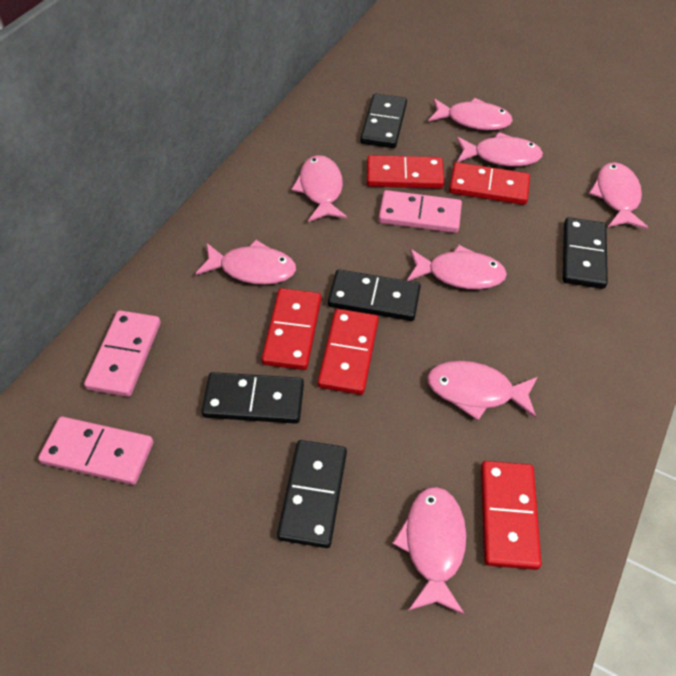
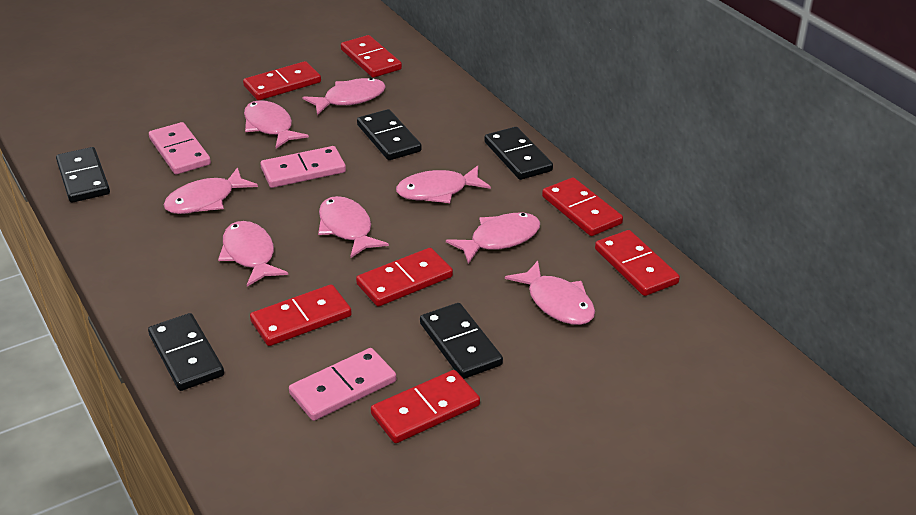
red domino: [262,288,321,370] [318,309,379,395] [367,155,444,189] [449,162,530,205] [481,461,542,570] = 5 -> [243,61,321,100] [250,284,352,346] [341,35,402,78] [356,248,453,306] [371,370,480,443] [542,177,623,236] [595,230,680,296] = 7

